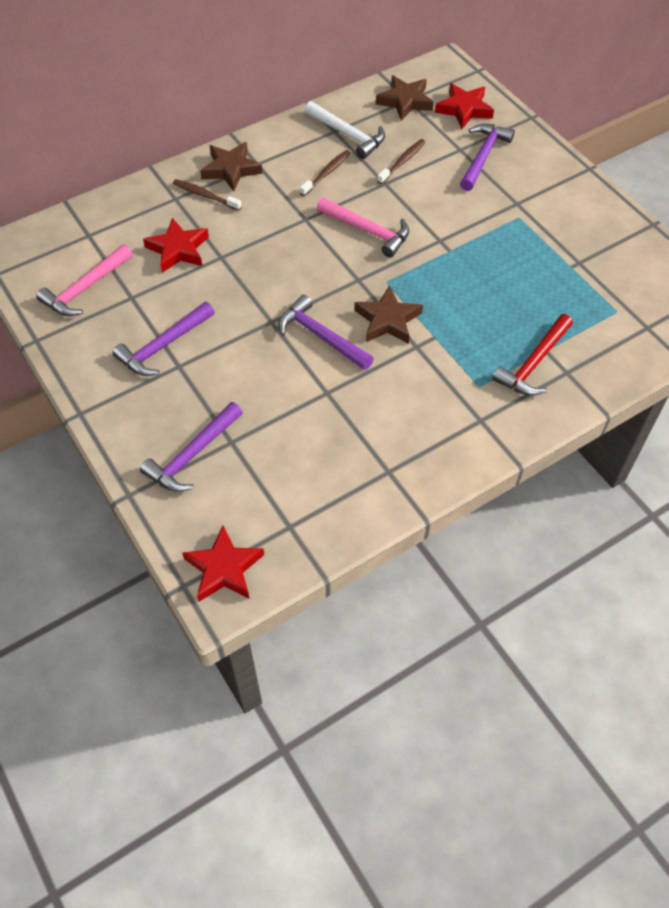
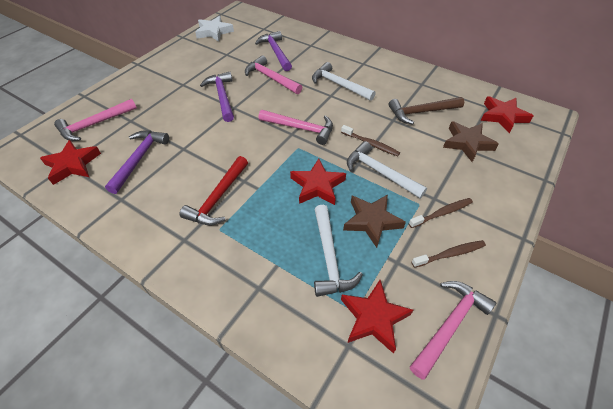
brown hammer: none = 0 -> [389,97,464,125] = 1
brown star: [200,142,262,191] [354,285,423,344] [376,75,434,121] = 3 -> [343,194,406,248] [443,121,499,162] = 2
pink hammer: [36,244,133,316] [317,197,409,258] = 2 -> [54,99,137,141] [245,55,302,94] [259,110,333,145] [410,281,496,380] = 4
purple hammer: [112,302,215,376] [140,402,243,492] [278,294,374,370] [460,124,515,191] = 4 -> [105,131,169,194] [200,72,234,122] [255,31,292,71] = 3
red star: [143,218,209,273] [182,525,264,602] [435,83,494,129] = 3 -> [40,140,101,185] [290,158,346,205] [341,280,413,354] [481,96,533,133] = 4
white hammer: [304,101,385,159] = 1 -> [312,62,376,101] [314,205,363,297] [347,141,427,199] = 3
white star: none = 0 -> [195,16,234,42] = 1

